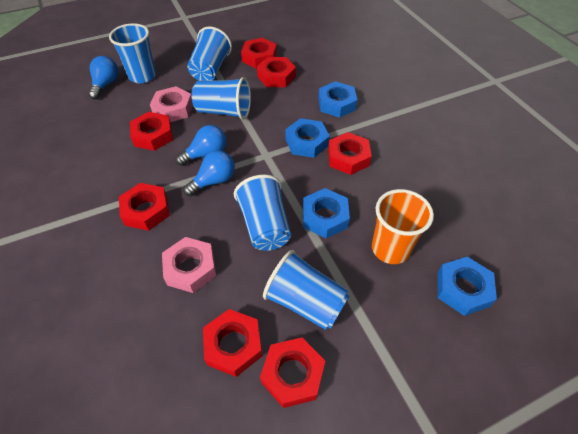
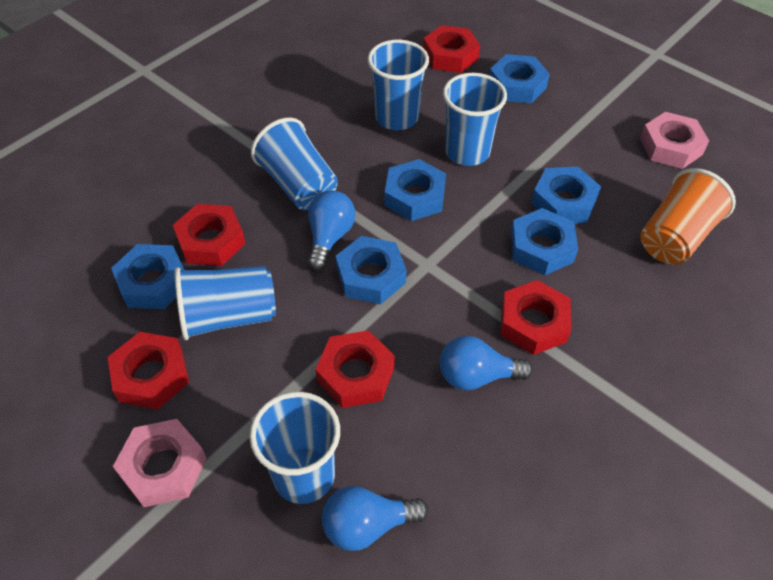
blue nut: [285,118,330,158] [303,188,350,238] [318,81,358,118] [437,257,497,316] = 4 -> [111,244,184,309] [336,236,407,304] [384,159,446,221] [489,54,550,103] [510,208,578,276] [531,167,601,224] = 6
red nut: [119,183,170,231] [130,112,173,151] [203,309,262,377] [241,38,277,68] [257,57,296,87] [260,338,325,408] [328,132,372,175] = 7 -> [108,332,189,410] [173,204,245,266] [315,330,395,408] [423,25,480,73] [501,280,571,355] = 5

